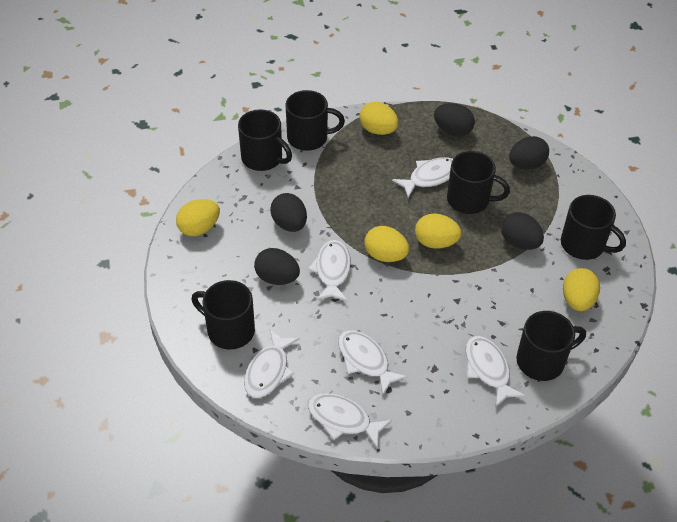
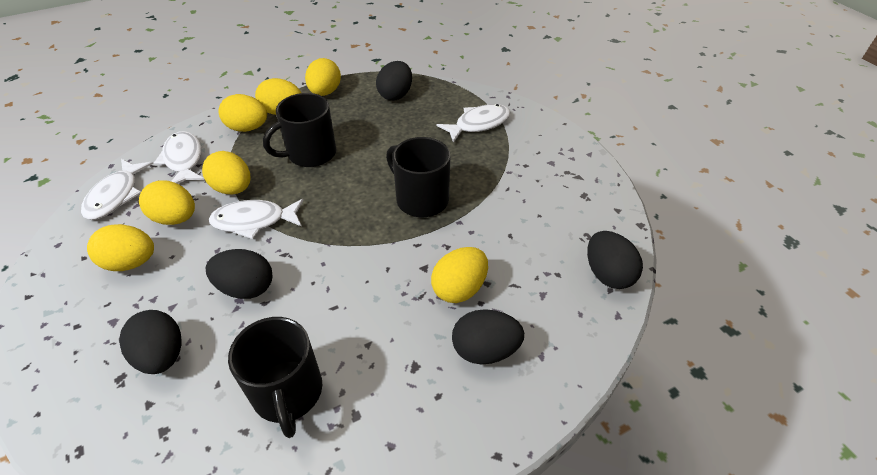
black mug: [192,280,255,350] [238,109,292,171] [285,90,345,151] [447,151,510,214] [516,311,586,381] [561,195,626,260] = 6 -> [228,317,322,438] [263,93,336,167] [386,137,450,217] = 3
white fish: [244,329,300,398] [308,240,351,302] [308,393,392,449] [338,330,408,395] [392,157,453,198] [466,336,526,407] = 6 -> [81,159,153,220] [154,131,204,184] [209,199,304,239] [437,104,510,143] = 4
yellow egg: [176,199,220,236] [359,102,399,135] [364,226,409,262] [415,213,461,249] [563,268,600,311] = 5 -> [87,224,154,271] [139,180,195,225] [202,151,250,194] [219,94,267,132] [255,78,301,115] [305,58,341,96] [431,247,488,303] = 7

